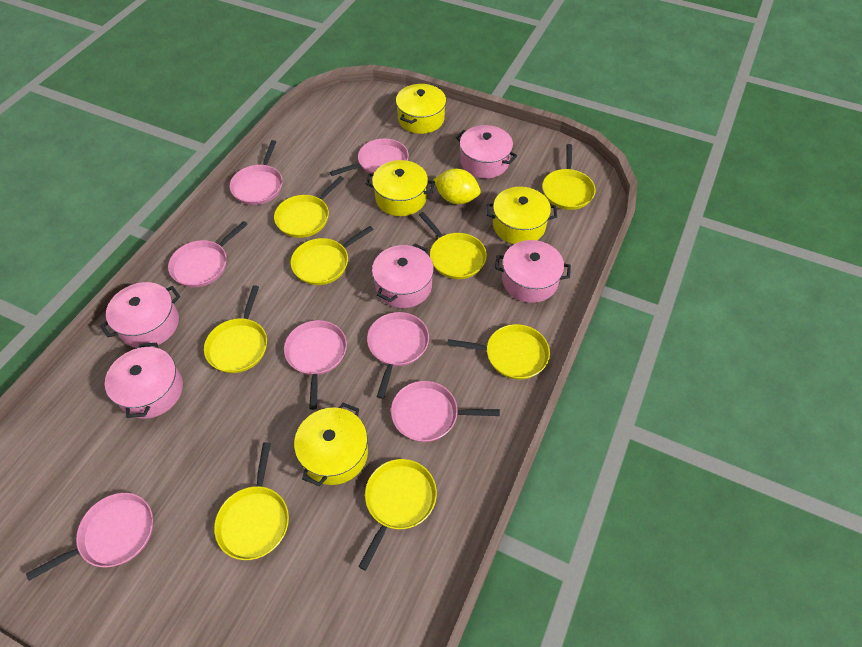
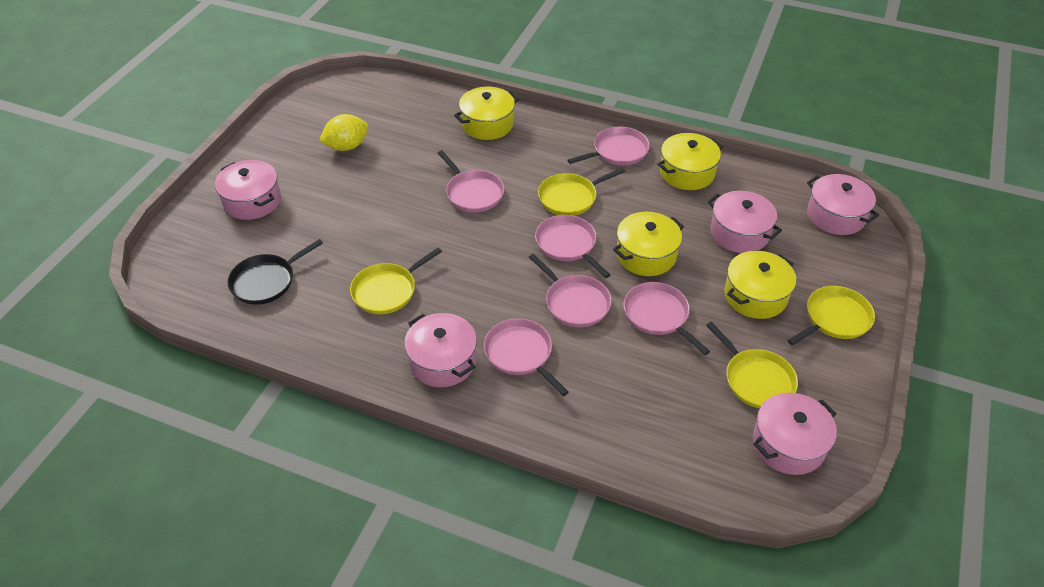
black pan: none = 0 -> [228,239,323,305] = 1
pink pan: [26,493,153,581] [168,221,248,287] [229,140,283,205] [284,320,347,410] [330,138,409,176] [367,312,429,399] [391,381,500,442] = 7 -> [437,151,504,212] [484,318,569,396] [529,254,612,327] [535,215,611,278] [568,126,650,166] [623,282,710,355] = 6
yellow pan: [204,285,267,373] [214,442,289,560] [274,176,344,238] [291,226,374,285] [358,459,437,571] [419,212,487,279] [447,324,550,380] [542,144,596,210] = 8 -> [350,248,442,314] [538,168,625,216] [706,322,798,408] [787,286,875,345] = 4

